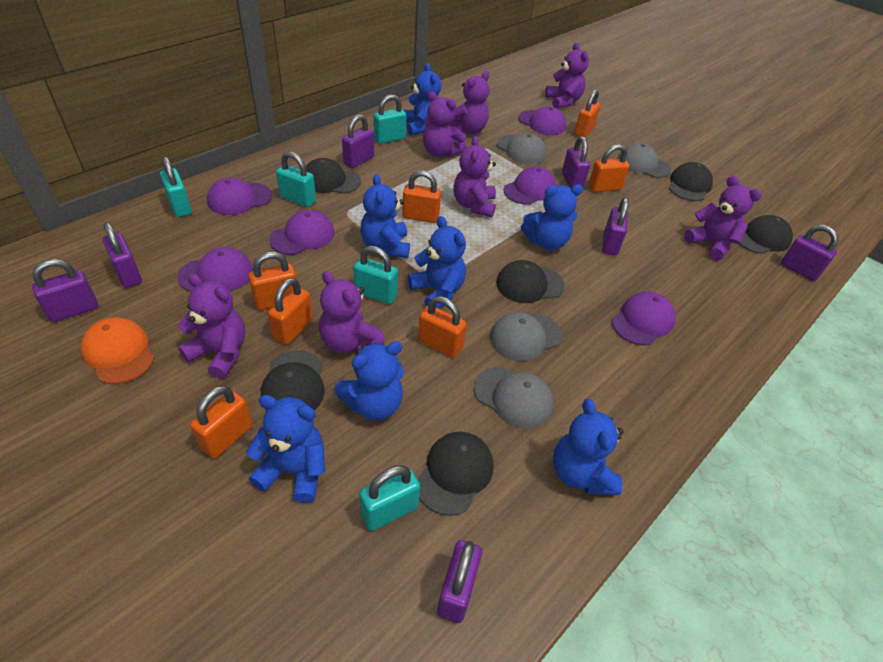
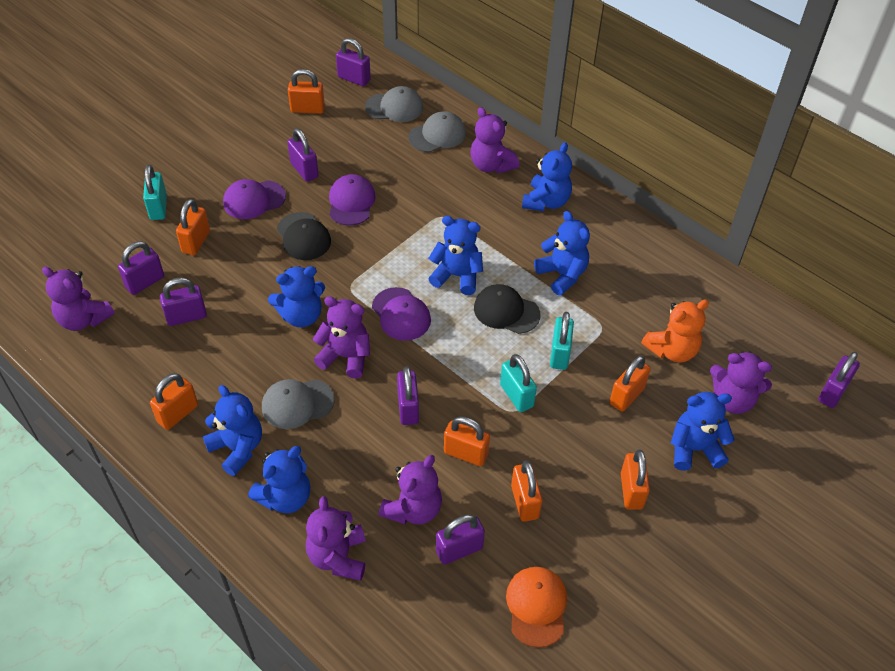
black cap: [261,350,325,411] [306,158,361,194] [417,432,493,516] [496,260,565,303] [669,162,713,201] [739,215,793,254] = 6 -> [277,212,331,260] [474,284,540,334] = 2
grey cap: [474,367,553,428] [490,312,562,361] [497,133,546,164] [617,143,671,178] = 4 -> [262,379,335,429] [365,86,423,122] [408,111,466,152] = 3
orange teddy bear: none = 0 -> [641,299,709,363] = 1
purple cap: [177,247,253,292] [207,178,272,215] [269,210,335,255] [503,166,557,205] [518,106,566,135] [612,291,676,345] = 6 -> [223,179,286,219] [329,174,376,226] [372,287,431,341] = 3
purple teddy bear: [178,274,246,379] [319,271,385,353] [423,91,466,157] [450,71,489,134] [453,136,496,217] [545,43,589,109] [684,176,762,261] = 7 -> [42,267,115,331] [306,496,365,581] [313,296,370,378] [379,455,442,525] [470,107,519,173] [710,351,772,414] = 6
turquoise padlock: [160,156,192,217] [276,152,316,207] [353,246,398,304] [359,465,420,531] [374,94,407,144] = 5 -> [143,165,167,220] [500,354,537,412] [550,312,574,370] = 3

